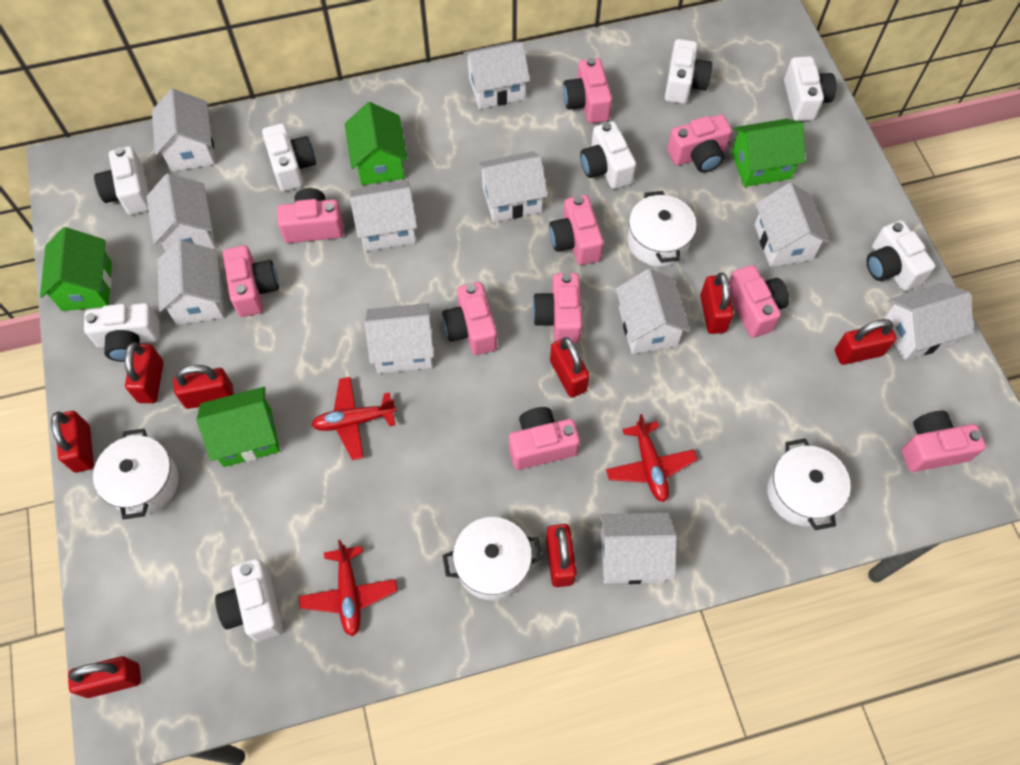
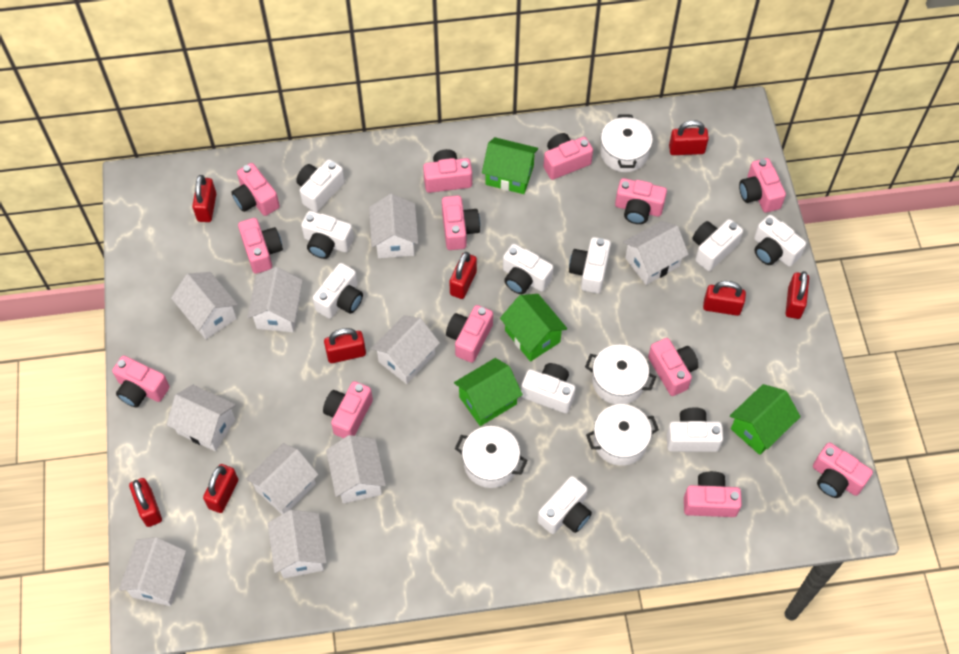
pink camera: [223,245,279,317] [277,188,344,243] [442,282,497,355] [509,407,580,470] [532,273,582,344] [549,195,604,265] [563,58,612,123] [667,115,732,173] [729,265,789,338] [901,411,986,472] = 10 -> [112,355,170,407] [231,163,280,216] [238,218,283,274] [323,381,373,438] [423,149,472,193] [442,195,480,250] [446,305,493,363] [544,133,593,180] [615,178,667,224] [648,338,699,396] [684,471,742,517] [739,158,786,213] [813,442,873,498] = 13
red plane: [299,540,397,637] [311,377,397,460] [606,414,697,502] = 3 -> none = 0
white camera: [84,303,160,362] [94,146,148,215] [215,559,283,641] [262,123,316,191] [580,121,636,189] [665,39,712,104] [784,56,837,121] [867,220,935,291] = 8 -> [296,159,345,212] [301,211,354,259] [313,263,363,319] [503,244,553,294] [521,363,576,413] [538,476,592,534] [569,237,611,293] [667,407,723,452] [692,219,743,271] [754,215,806,267] = 10
white house: [146,174,215,251] [152,88,215,172] [157,240,224,325] [350,181,417,251] [364,303,434,374] [464,41,530,109] [477,151,548,222] [600,513,677,584] [616,269,690,354] [755,183,830,267] [884,283,974,360] = 11 -> [119,537,186,606] [167,385,236,451] [171,272,238,339] [246,443,318,514] [247,267,303,332] [268,510,327,578] [326,435,386,503] [369,194,418,258] [371,315,440,384] [623,221,689,285] = 10

